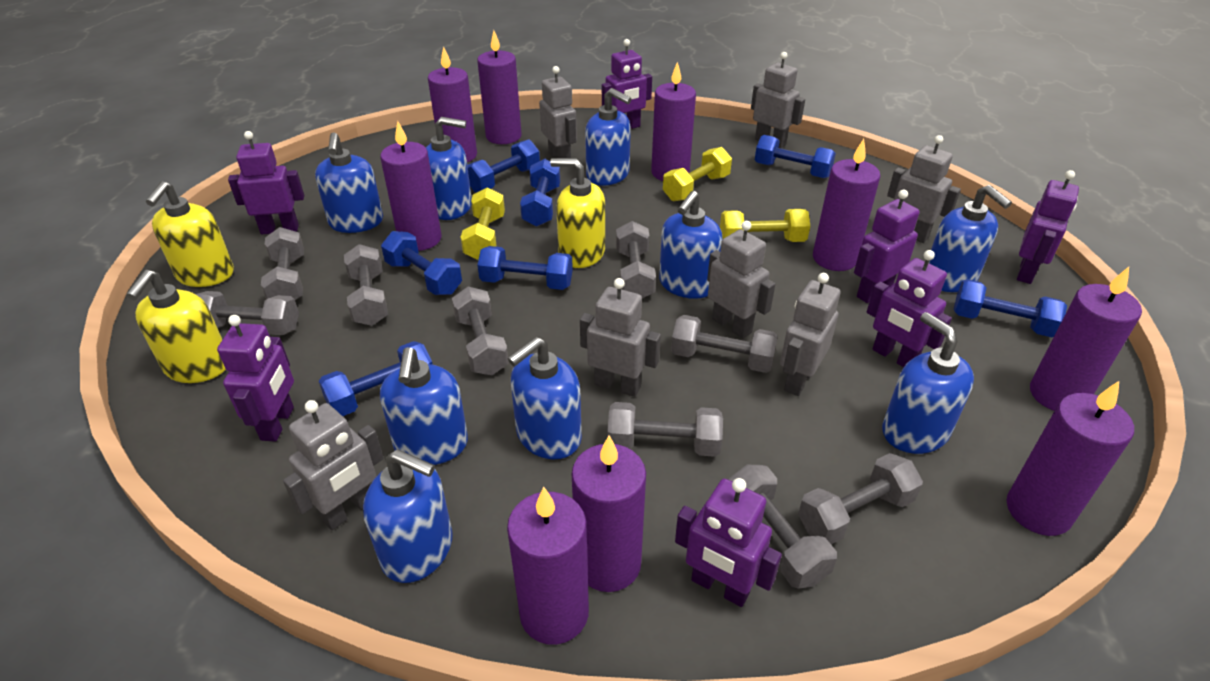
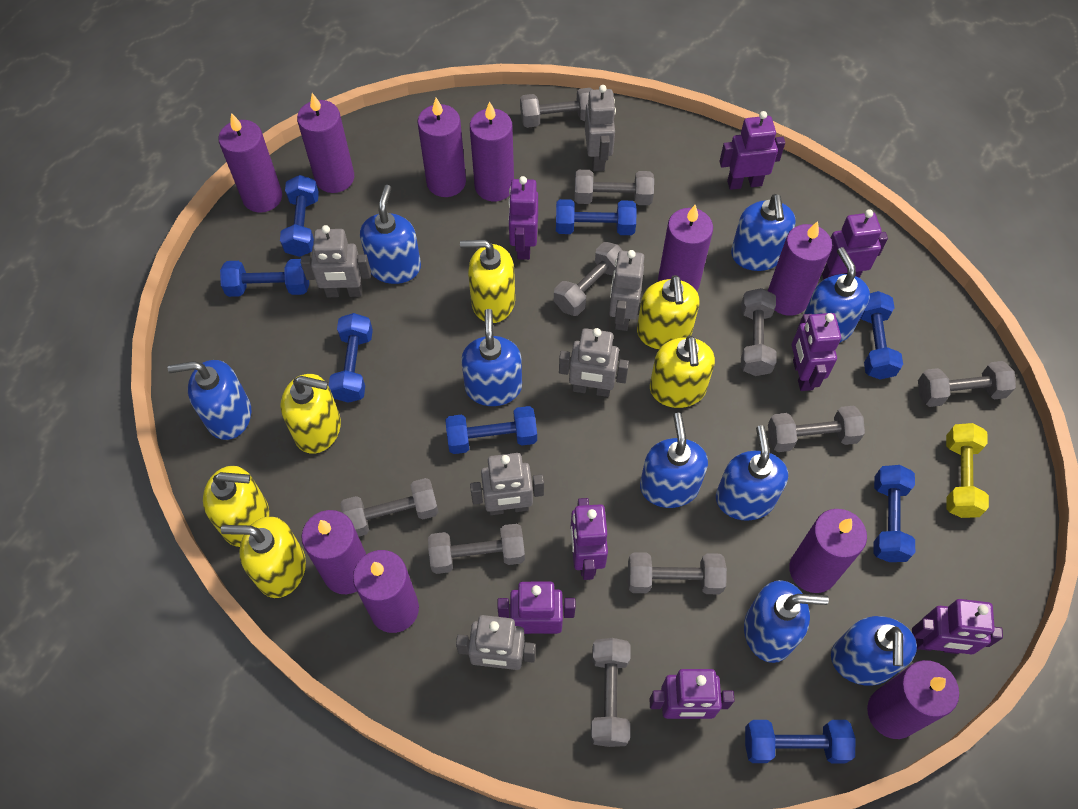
blue dumbbell: [319,341,433,416] [381,231,462,295] [467,139,540,193] [478,246,573,290] [520,159,560,226] [755,135,836,178] [953,279,1067,337] = 7 -> [220,259,309,297] [280,175,319,257] [329,313,373,403] [445,406,537,454] [556,199,637,235] [745,720,856,763] [860,291,903,379] [873,465,915,562] = 8
grey dumbbell: [196,291,299,335] [261,227,304,300] [344,244,388,326] [452,287,509,375] [607,402,723,457] [616,221,656,298] [671,315,778,373] [729,465,837,589] [798,453,923,544] = 9 -> [340,478,438,537] [428,524,525,574] [520,88,593,128] [554,242,623,316] [574,170,654,205] [591,638,630,747] [628,552,727,594] [741,288,776,376] [768,406,865,452] [918,361,1016,407] = 10
grey robot: [283,400,384,530] [539,66,577,158] [580,278,661,397] [707,221,775,339] [751,52,805,148] [780,273,841,396] [887,135,961,243] = 7 -> [301,225,371,297] [456,615,536,670] [470,453,544,515] [559,328,629,397] [585,85,616,171] [609,250,644,331] = 6
purple candle: [380,121,441,251] [428,46,477,162] [477,30,521,144] [507,487,589,645] [572,435,646,592] [651,61,696,181] [813,139,880,271] [1007,381,1134,536] [1030,267,1142,411] = 9 -> [218,113,282,213] [297,93,354,193] [301,510,366,594] [353,550,419,633] [417,98,466,197] [470,102,514,201] [658,205,713,291] [768,221,832,316] [789,509,867,593] [867,660,959,739] = 10
purple robot: [217,315,294,442] [228,131,304,234] [602,39,652,129] [675,478,782,607] [854,189,920,303] [867,250,952,367] [1017,170,1079,284] = 7 -> [497,582,576,634] [508,176,538,260] [570,498,608,580] [649,669,735,719] [719,111,785,190] [792,313,841,391] [822,209,888,279] [912,599,1003,654] = 8
yellow dumbbell: [461,187,505,260] [663,147,732,201] [720,209,810,242] = 3 -> [946,423,989,518] = 1
yellow soap dispenser: [126,270,226,383] [146,181,234,287] [550,158,605,268] = 3 -> [203,466,269,547] [221,516,306,598] [281,374,341,454] [460,240,515,323] [637,275,699,349] [650,335,715,408] = 6

